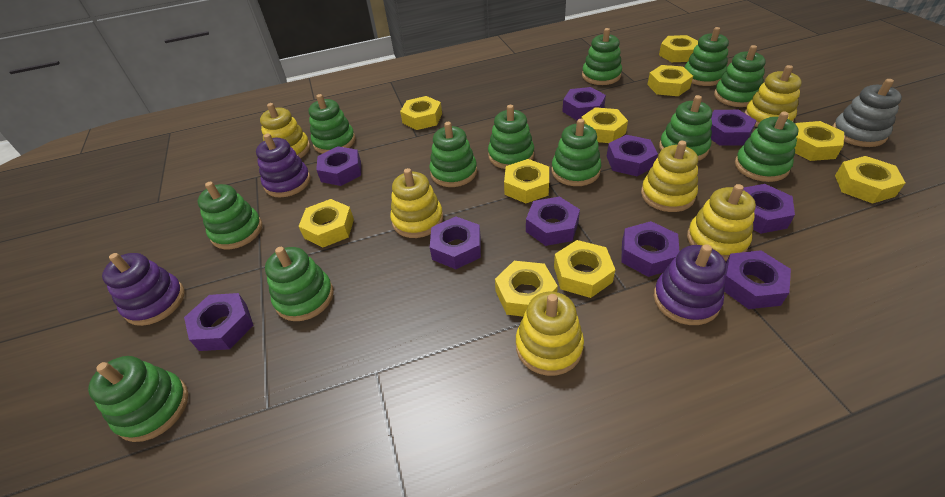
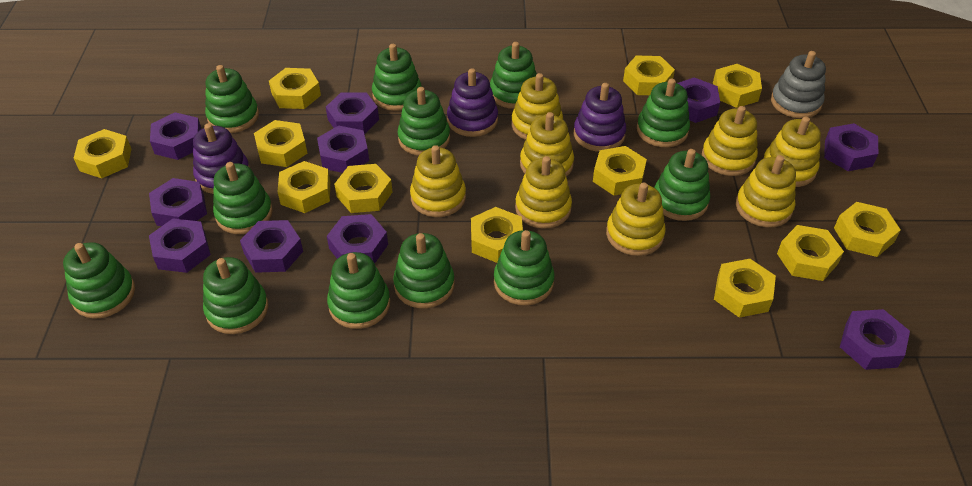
yellow nut: [299,199,354,247] [400,96,442,130] [495,261,558,317] [504,159,549,203] [554,240,615,298] [581,107,628,143] [647,65,693,96] [659,35,698,62] [795,121,844,161] [835,156,905,204] = 10 -> [74,129,131,178] [254,120,307,167] [269,68,321,109] [278,161,330,213] [334,164,393,213] [471,207,523,263] [593,146,647,196] [623,56,675,95] [713,64,762,108] [714,259,776,318] [777,225,844,281] [834,202,901,257] = 12
yellow stacking toy: [260,103,310,158] [390,168,443,238] [516,292,584,376] [641,141,698,212] [687,184,756,261] [744,65,802,127] = 6 -> [410,145,466,217] [511,73,563,140] [515,156,572,229] [520,112,574,177] [606,182,666,256] [702,106,758,176] [736,155,796,227] [763,117,821,187] = 8

